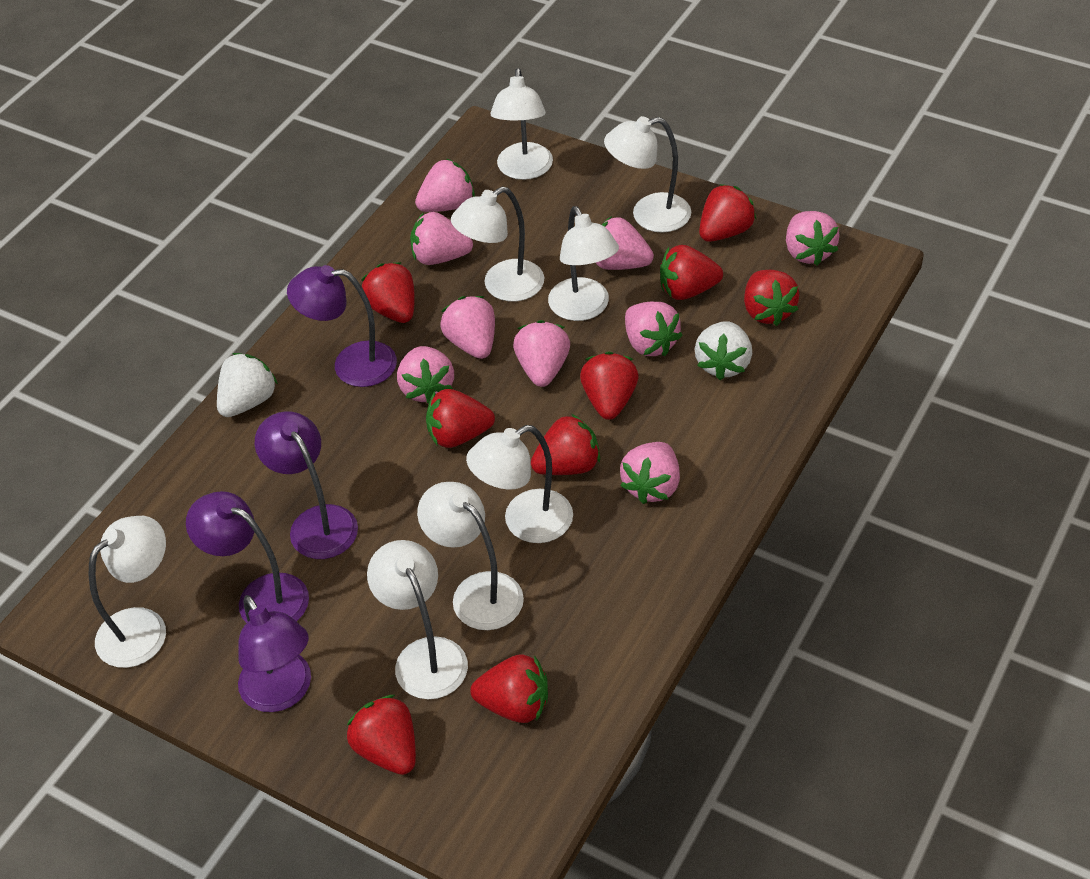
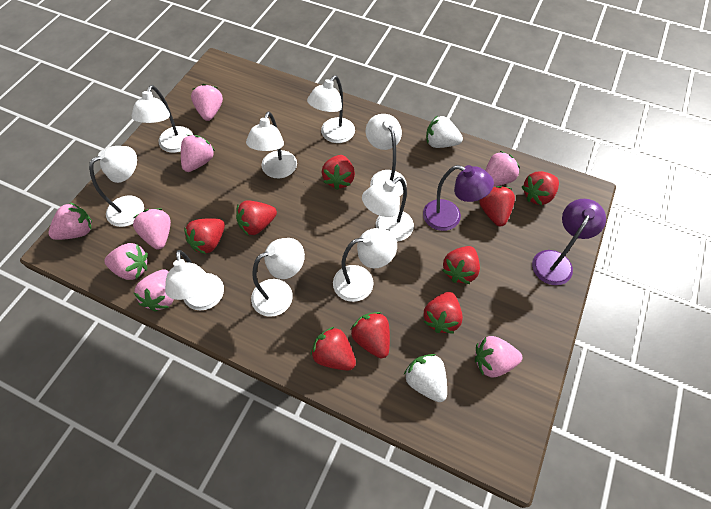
pink strawberry: [397,346,454,404] [410,212,473,265] [415,159,475,212] [440,296,495,359] [513,320,570,387] [596,216,654,270] [620,442,680,504] [625,302,683,356] [786,211,840,266] = 9 -> [49,203,92,240] [104,243,148,280] [133,208,171,249] [134,269,174,312] [181,135,215,172] [191,84,223,121] [475,336,522,377] [485,151,520,187] = 8
purple lamp: [186,491,309,623] [238,595,311,712] [255,411,358,559] [287,265,397,387] = 4 -> [423,165,494,231] [532,199,606,285] = 2
white lamp: [89,516,166,668] [367,540,468,699] [417,482,524,630] [451,187,544,302] [466,425,573,543] [491,68,553,180] [548,206,619,321] [604,116,691,233] = 8 -> [89,146,144,227] [132,85,193,153] [165,250,224,310] [246,112,297,178] [251,238,305,317] [307,75,355,143] [333,228,397,302] [362,177,414,242] [366,114,407,196] = 9

